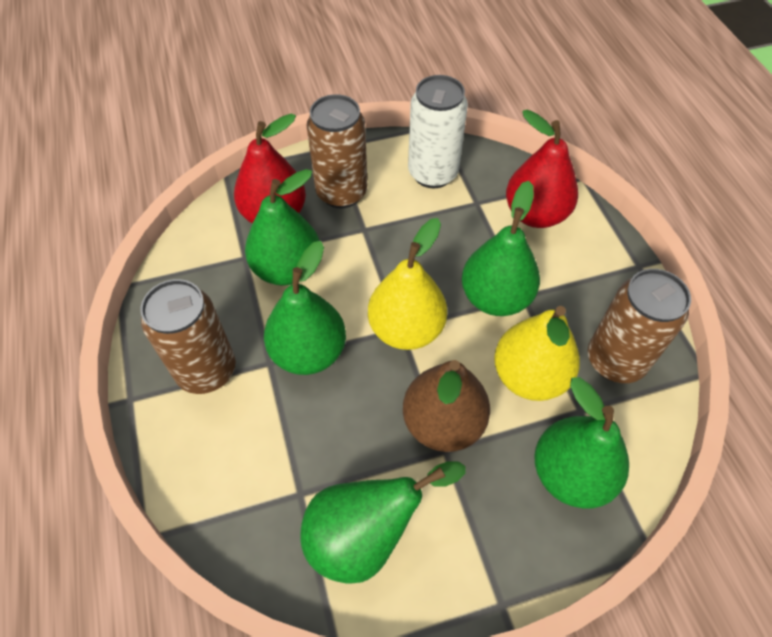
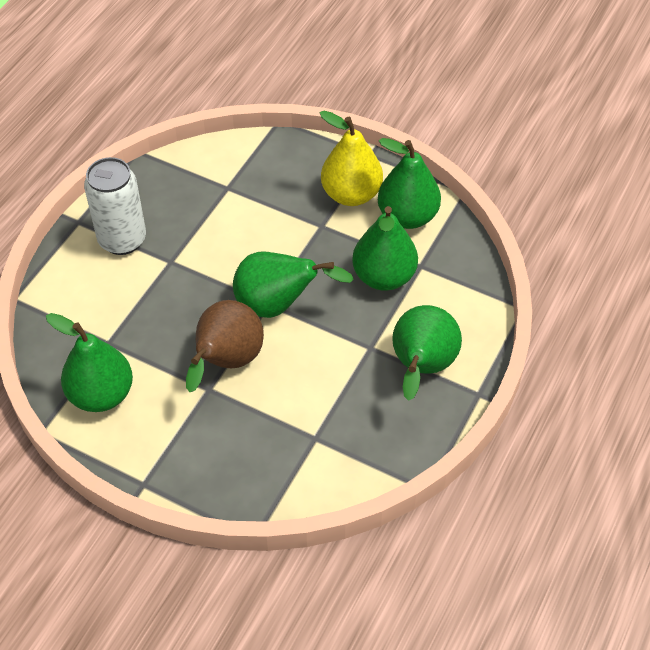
brown can: [140,279,236,394] [307,94,367,208] [588,269,691,383] = 3 -> none = 0
red pear: [234,114,306,224] [506,110,578,228] = 2 -> none = 0
yellow pear: [368,218,447,350] [494,306,580,401] = 2 -> [320,111,383,206] = 1

